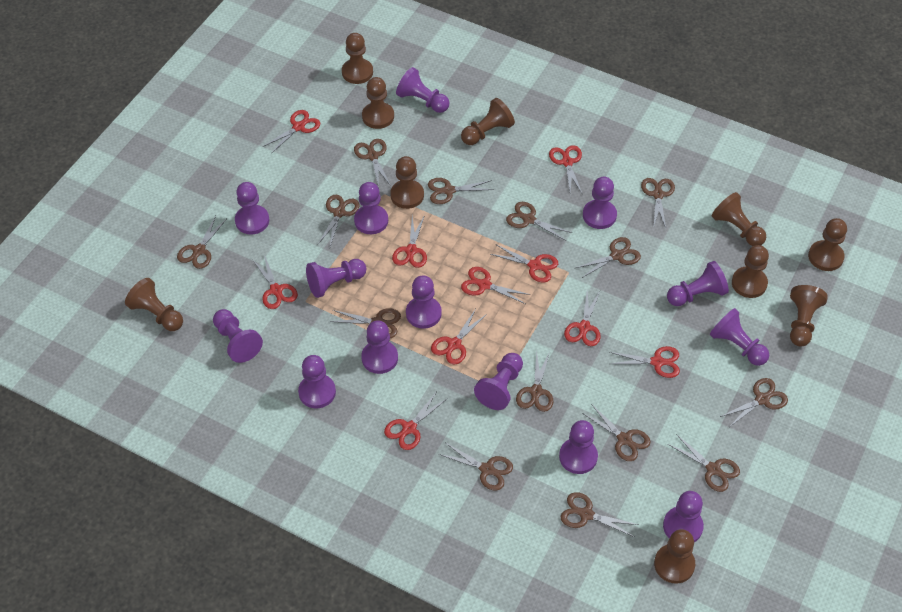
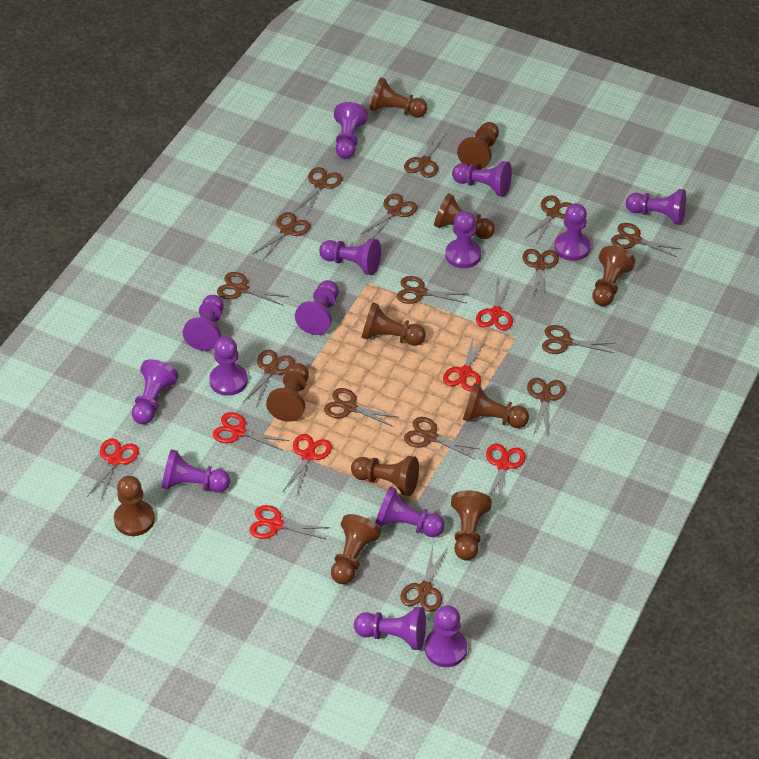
brown pawn: [125,278,183,331] [342,33,373,84] [362,77,394,129] [390,156,424,209] [461,98,515,145] [654,529,695,584] [712,192,766,246] [732,245,769,298] [790,285,828,347] [808,218,847,271] = 10 -> [114,476,155,536] [266,363,309,422] [331,514,381,584] [351,456,419,496] [362,302,426,346] [370,77,428,118] [434,193,495,239] [451,490,492,560] [457,122,499,169] [463,383,529,428] [592,246,635,306] = 11
brown scissors: [177,216,227,269] [318,195,359,247] [330,308,401,338] [354,139,391,187] [428,178,494,204] [439,443,513,491] [506,202,572,241] [516,350,553,412] [560,492,639,537] [576,237,641,278] [582,405,651,461] [641,178,675,228] [668,434,740,492] [720,378,788,427] = 14 -> [217,272,289,306] [243,350,295,407] [253,212,310,260] [295,167,342,215] [324,388,400,427] [360,193,417,239] [397,276,468,304] [400,546,448,612] [404,132,445,178] [404,417,479,459] [523,249,559,301] [525,195,572,244] [527,378,566,436] [542,325,614,354] [611,223,681,258] = 15
red scissors: [252,255,298,309] [263,110,320,154] [384,393,447,450] [392,215,427,268] [431,309,487,365] [461,267,531,304] [490,244,558,283] [549,145,583,195] [564,291,600,346] [609,346,680,378] = 10 -> [87,438,139,500] [213,412,289,451] [249,505,330,539] [283,434,332,497] [443,337,487,391] [476,279,513,330] [486,443,526,503] = 7

